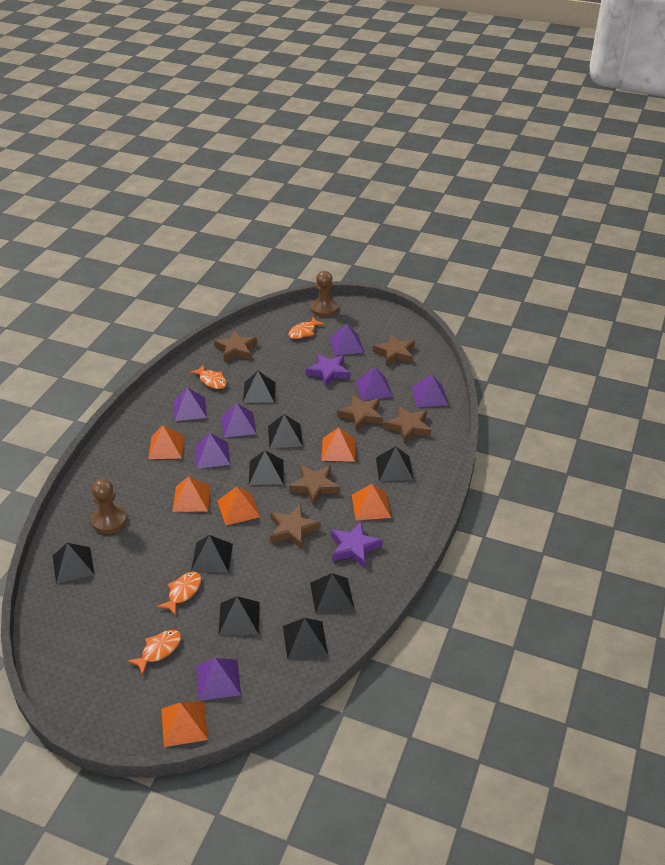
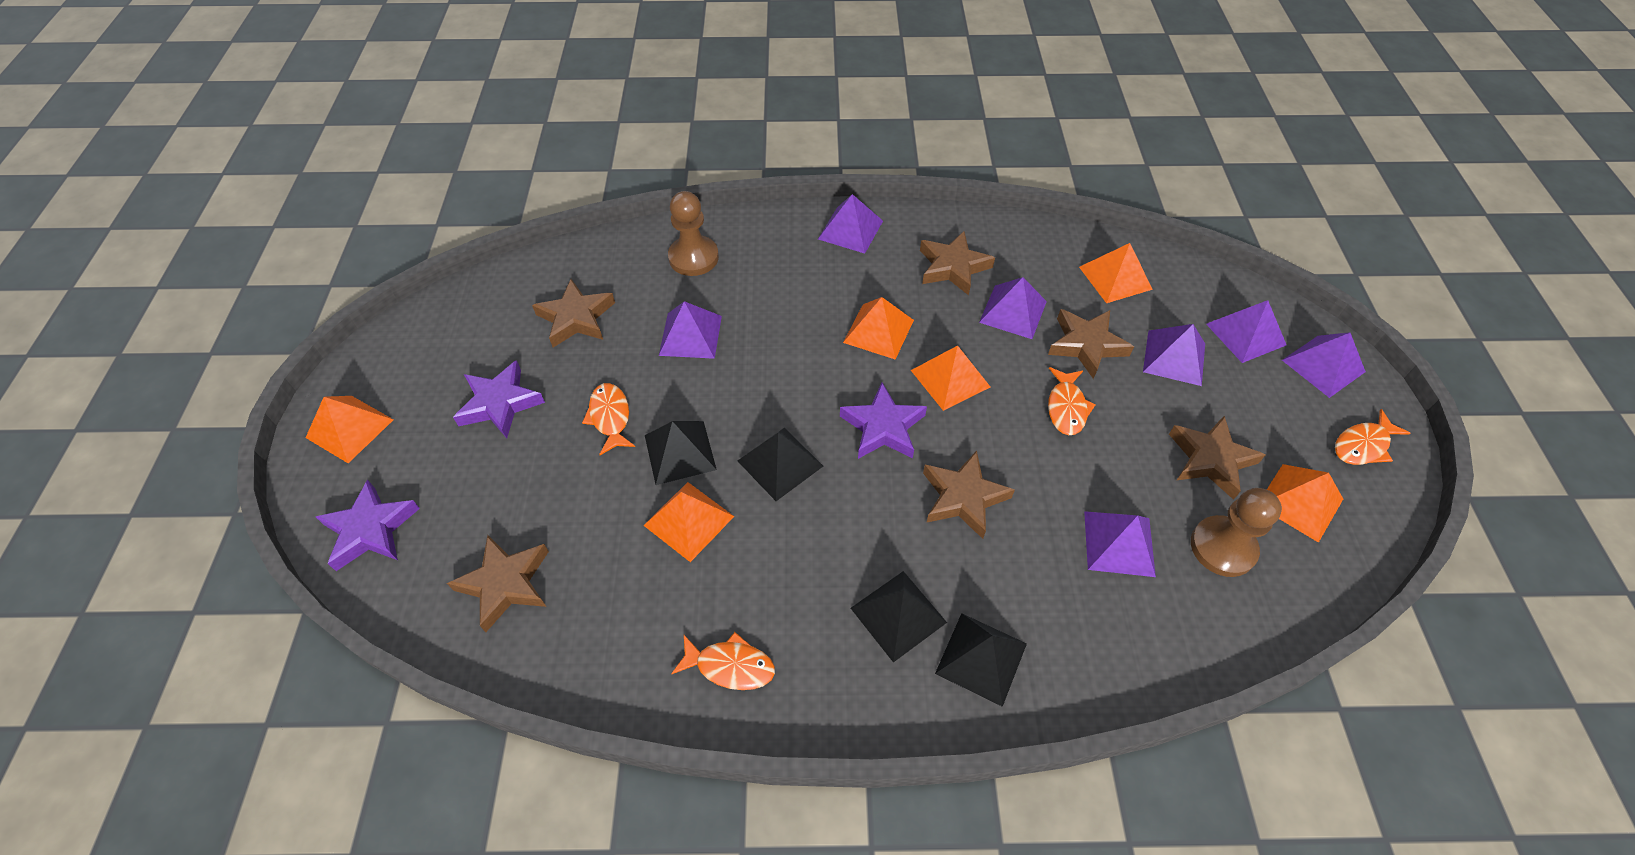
black pyramid: [53,543,95,584] [191,535,233,572] [218,596,260,635] [243,371,275,403] [249,450,284,485] [268,414,303,448] [283,618,328,659] [310,573,354,613] [376,446,413,481] = 9 -> [645,421,717,485] [738,428,823,501] [851,571,947,663] [935,613,1027,707] = 4
purple star: [306,354,350,386] [331,522,383,568] = 2 -> [316,480,420,571] [453,360,545,438] [840,382,927,459] = 3

